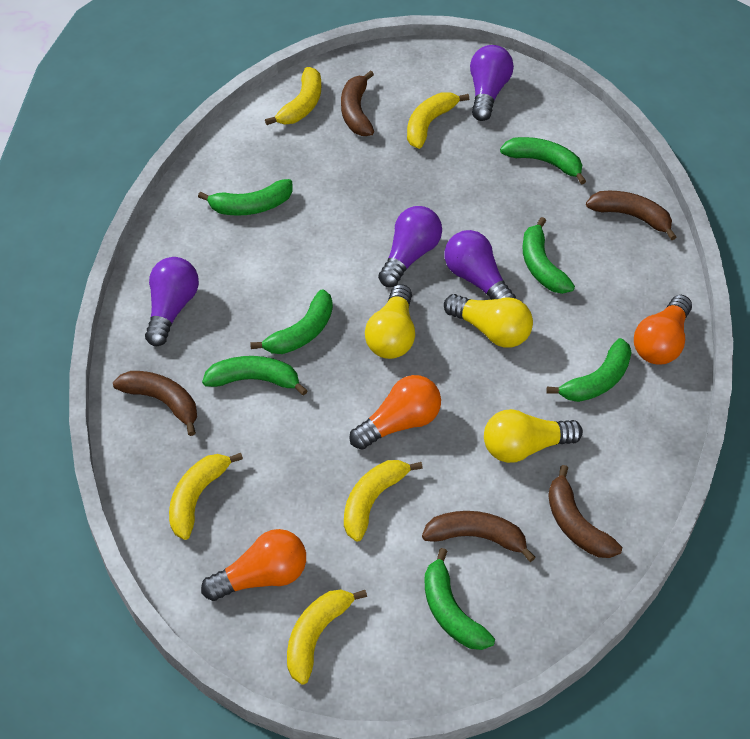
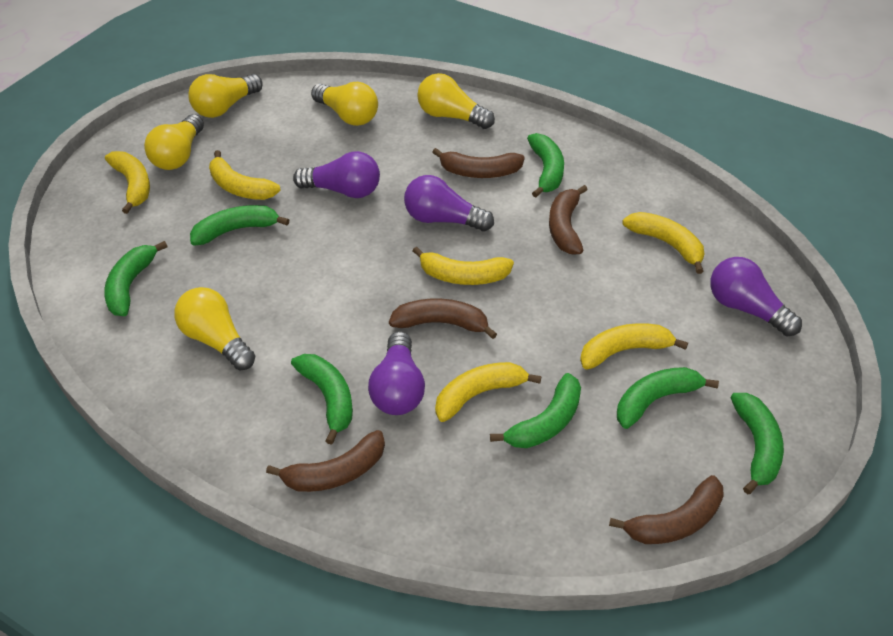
orange light bulb: [201,529,306,601] [349,375,441,449] [634,295,692,365] = 3 -> none = 0
yellow banana: [169,453,243,540] [265,67,321,125] [287,590,367,685] [344,460,423,542] [407,92,469,149] = 5 -> [105,151,150,214] [209,150,281,200] [413,247,514,285] [435,362,541,422] [580,323,688,370] [622,212,704,274] = 6
yellow light bulb: [365,284,415,359] [444,294,533,348] [484,409,583,463] = 3 -> [144,114,204,170] [174,287,255,371] [188,74,263,118] [311,82,378,126] [417,73,495,129] = 5

